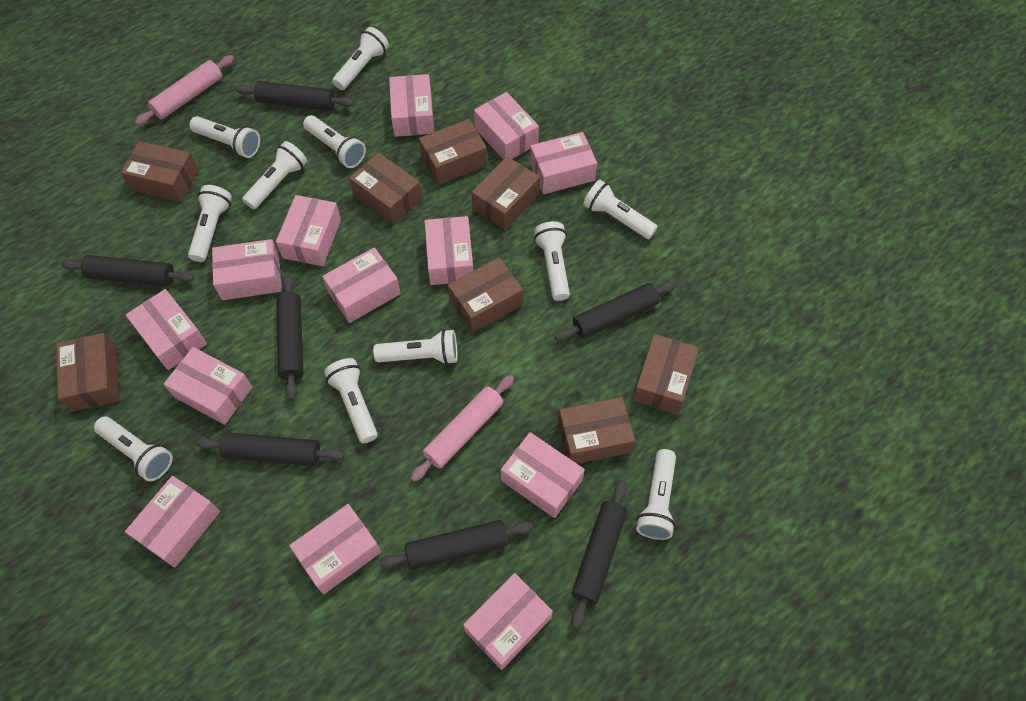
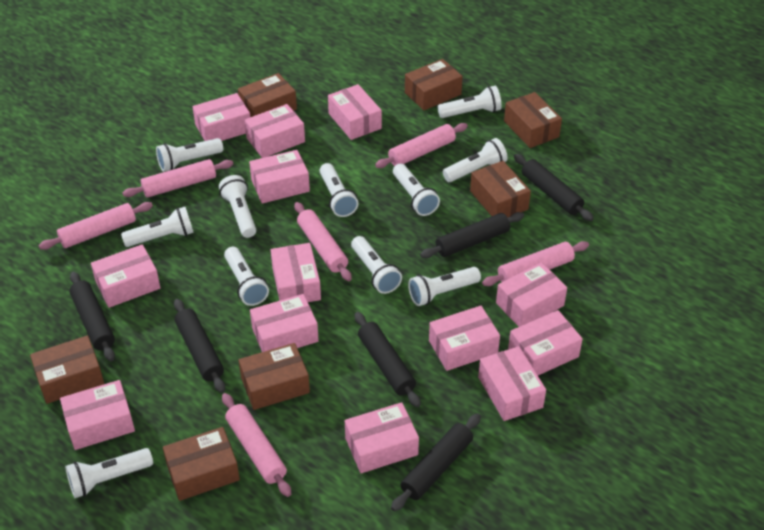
black rolling pin: [61,255,194,286] [196,432,344,466] [235,81,354,111] [276,275,303,400] [379,520,533,570] [554,281,676,341] [571,480,627,629] = 7 -> [69,271,115,361] [174,299,225,393] [355,312,421,407] [391,414,481,511] [420,212,524,258] [514,154,594,221] = 6
brown box: [56,333,120,412] [120,141,199,202] [349,152,422,225] [419,119,488,185] [448,258,523,333] [471,156,540,230] [558,397,635,464] [633,334,699,415] = 8 -> [30,335,104,404] [163,427,240,501] [238,73,297,117] [239,343,310,410] [405,59,463,110] [470,161,531,218] [504,92,562,148] = 7
pink rolling pin: [135,55,234,125] [410,375,514,482] = 2 -> [39,202,153,250] [122,159,233,198] [222,393,291,497] [294,202,352,281] [375,123,468,168] [482,241,589,286] = 6

